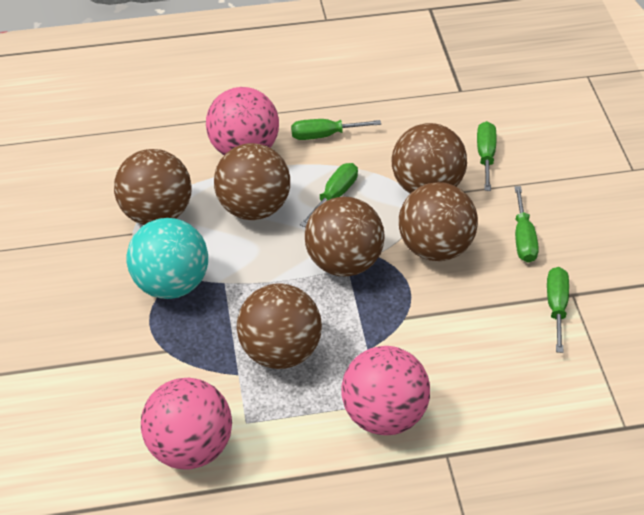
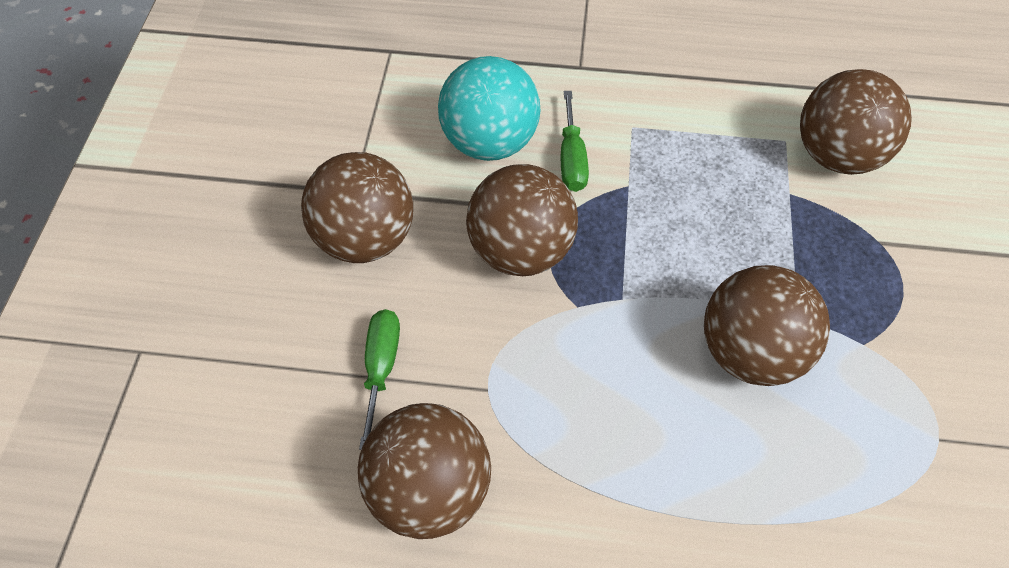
brown ball: [114,149,192,225] [214,143,290,220] [237,284,322,369] [305,196,385,276] [391,123,467,193] [399,182,478,261] = 6 -> [301,152,413,263] [358,403,491,539] [466,164,578,276] [704,265,830,386] [800,69,912,175] = 5
green screwdriver: [291,119,381,140] [300,163,358,227] [477,121,496,191] [515,186,539,263] [547,267,569,353] = 5 -> [359,309,400,450] [561,91,589,192] = 2
pink ball: [141,378,232,469] [206,87,279,155] [341,346,430,435] = 3 -> none = 0

